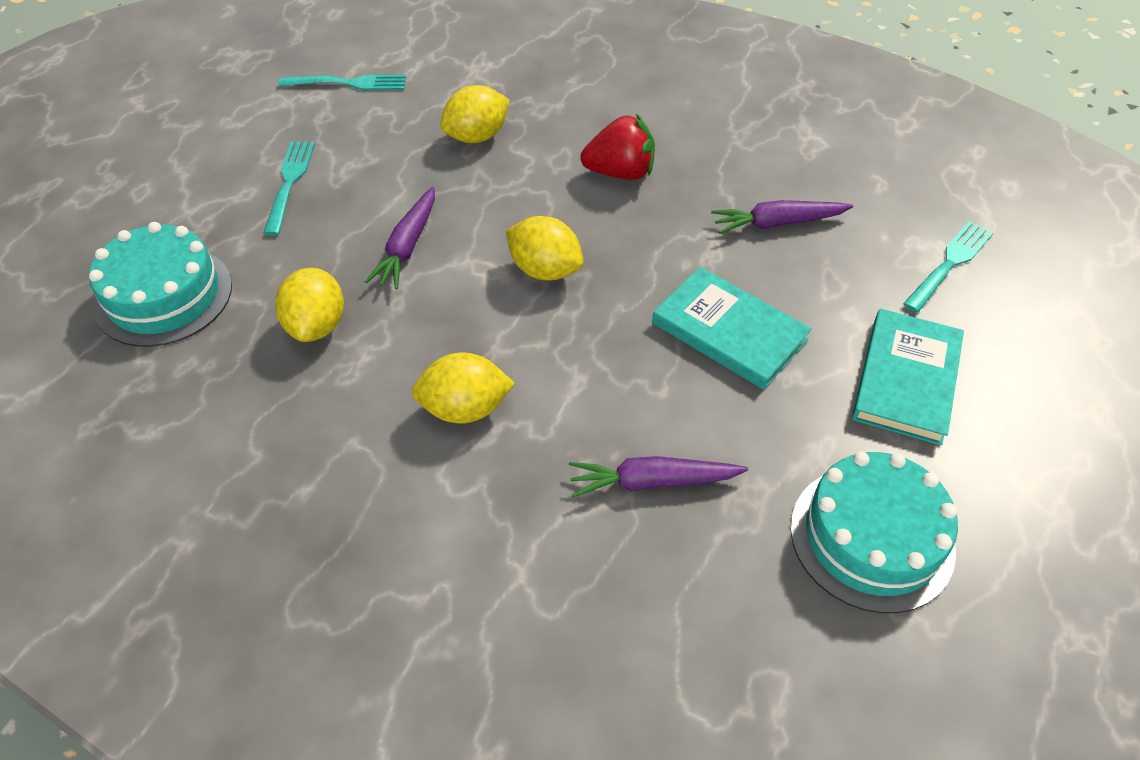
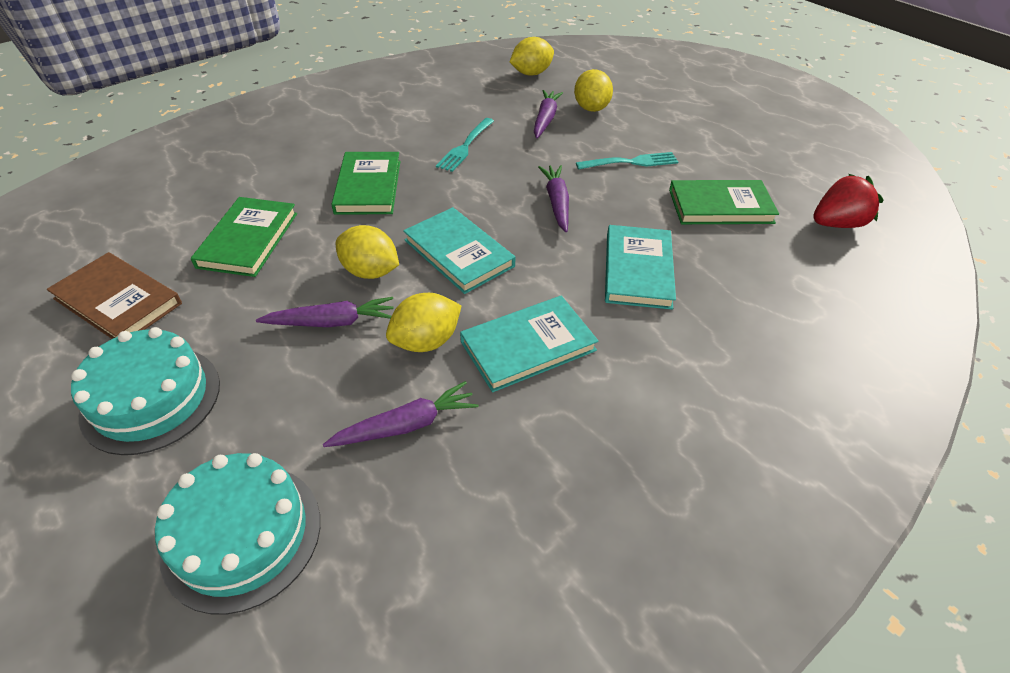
brown book: none = 0 -> [47,252,182,339] = 1
green book: none = 0 -> [191,197,297,277] [331,152,400,215] [669,180,779,224] = 3
purple carrot: [365,187,435,289] [569,456,748,498] [711,200,853,234] = 3 -> [256,297,393,327] [323,381,478,447] [534,90,563,138] [538,165,569,232] = 4
turquoise book: [652,267,812,390] [852,309,964,445] = 2 -> [403,207,515,294] [460,296,599,392] [605,225,676,310] = 3
turquoise fork: [264,141,315,236] [278,75,406,90] [903,221,993,312] = 3 -> [436,118,494,172] [576,152,678,170] = 2

